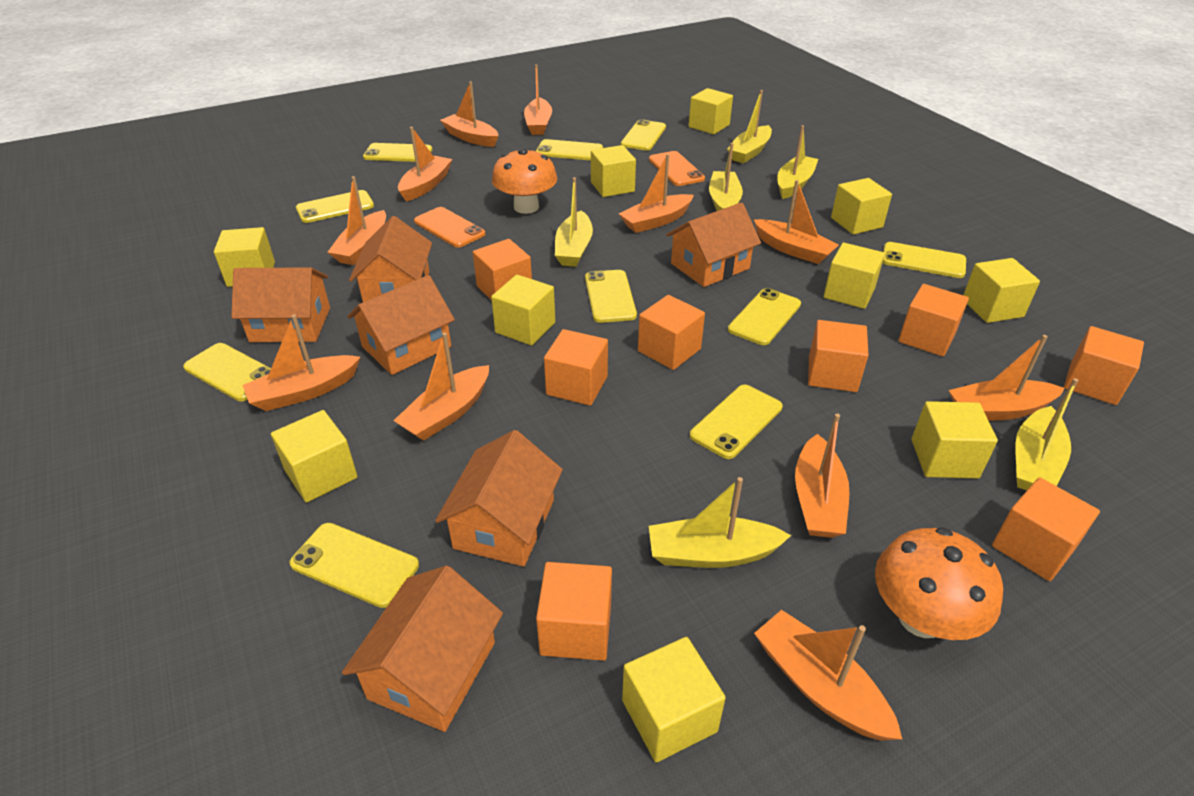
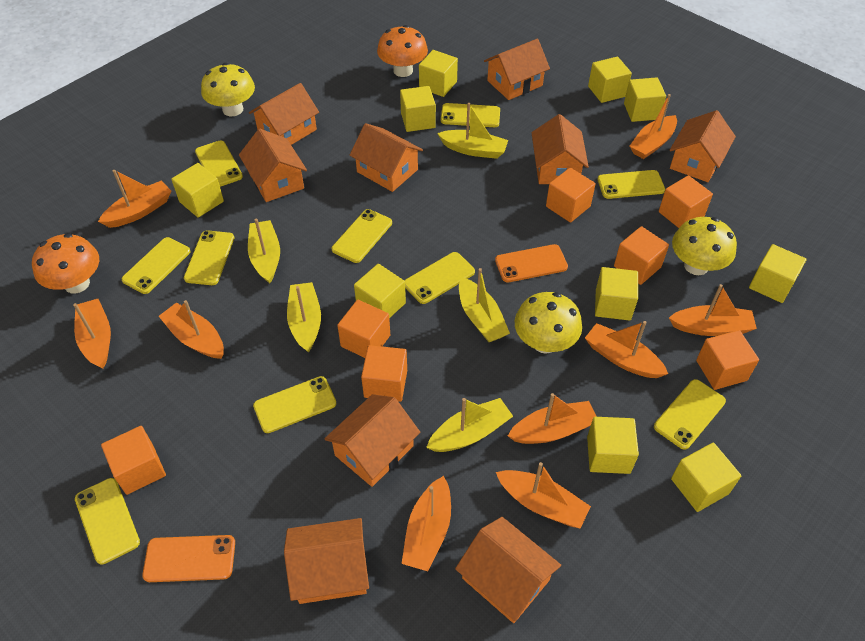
orange boat: [242,314,360,411] [327,176,386,265] [393,332,489,441] [398,127,452,201] [440,82,499,147] [524,64,552,135] [619,154,694,233] [753,180,839,264] [754,610,902,741] [795,414,850,538] [949,335,1065,421] = 11 -> [73,299,111,369] [98,170,171,228] [159,300,224,359] [401,476,451,571] [496,462,591,528] [508,393,597,444] [585,321,668,378] [629,94,677,159] [669,284,757,336] = 9
orange cube: [473,239,532,301] [536,562,612,661] [544,329,608,406] [638,295,705,370] [808,320,869,392] [898,284,969,356] [992,477,1100,581] [1064,326,1144,405] = 8 -> [101,426,166,495] [337,300,390,358] [361,345,407,402] [546,168,596,223] [614,226,669,285] [659,175,713,228] [696,330,759,390] = 7
orange house: [231,267,330,342] [342,566,503,732] [347,275,455,375] [349,216,432,302] [435,430,563,567] [666,202,761,287] = 6 -> [239,129,307,202] [249,83,319,145] [284,518,369,604] [324,394,420,487] [350,123,423,192] [455,517,561,623] [484,39,550,100] [532,114,589,184] [670,110,736,182] = 9
yellow boat: [555,177,593,267] [649,477,791,568] [709,143,743,211] [727,90,772,163] [777,125,818,199] [1016,378,1079,490] = 6 -> [248,219,280,283] [287,282,321,353] [426,398,513,452] [437,103,508,159] [459,268,510,342] = 5
yellow mushroom: none = 0 -> [201,63,255,116] [515,292,582,354] [672,217,737,275] = 3

